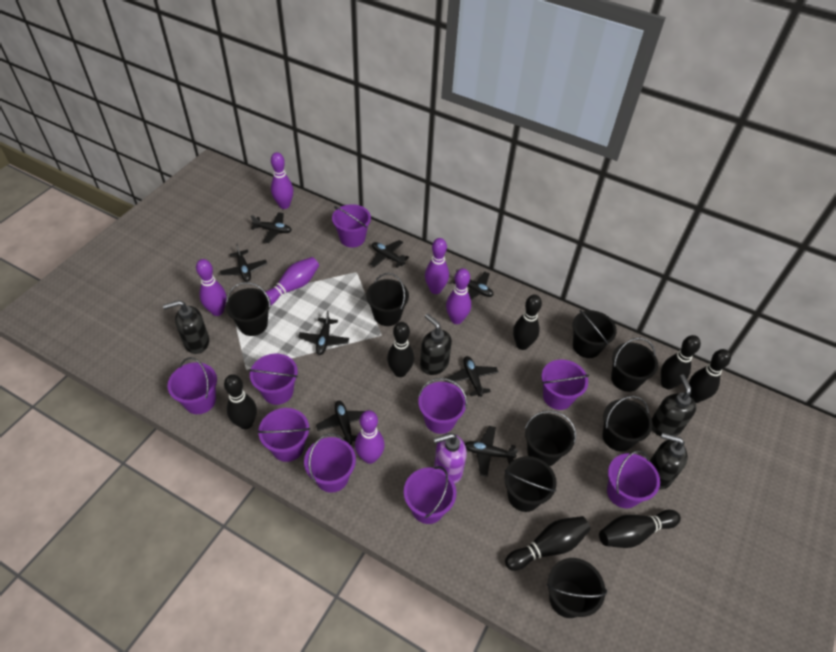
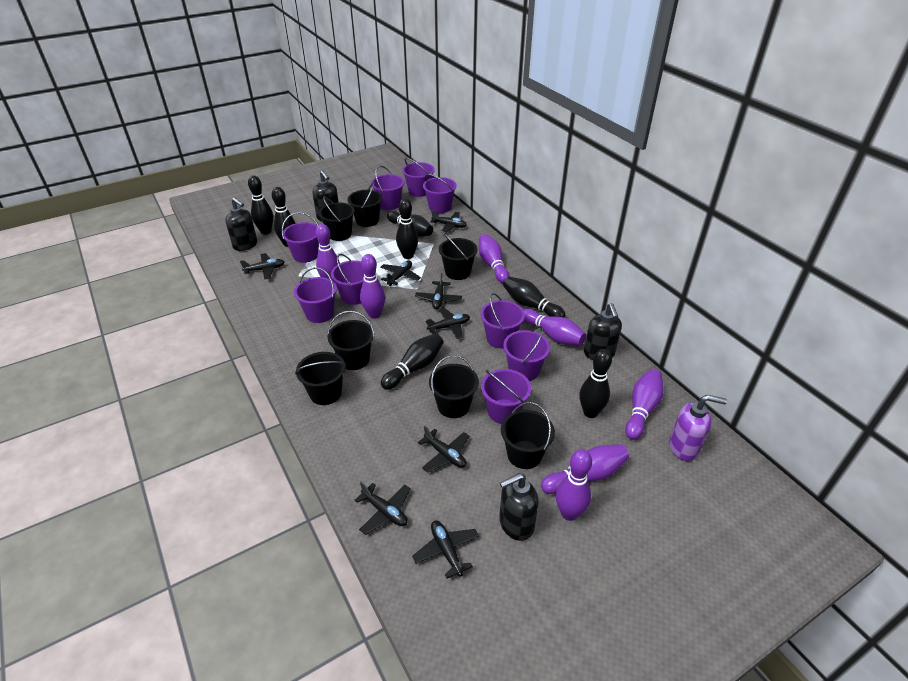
black bucket: [226,282,271,336] [366,273,409,326] [504,456,556,512] [525,410,576,466] [547,558,607,618] [572,310,617,358] [602,396,653,452] [611,338,658,392] = 8 -> [295,352,346,405] [318,196,355,241] [327,311,374,370] [347,182,382,227] [429,355,479,418] [439,234,478,280] [501,402,555,469] = 7
purple bowling pin: [196,259,226,316] [266,257,319,305] [271,152,293,209] [355,410,385,464] [425,238,449,294] [446,268,471,324] = 6 -> [315,224,340,283] [360,254,385,319] [479,234,509,283] [523,309,586,345] [541,444,629,494] [556,449,592,521] [625,369,664,440] = 7

